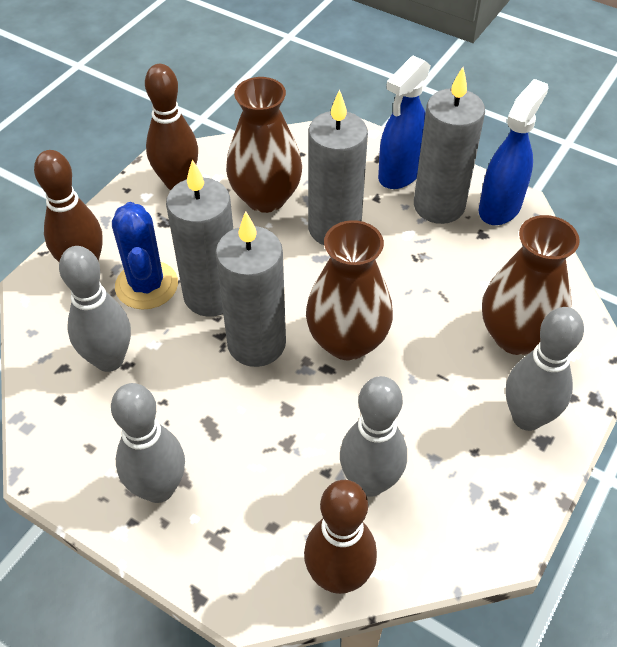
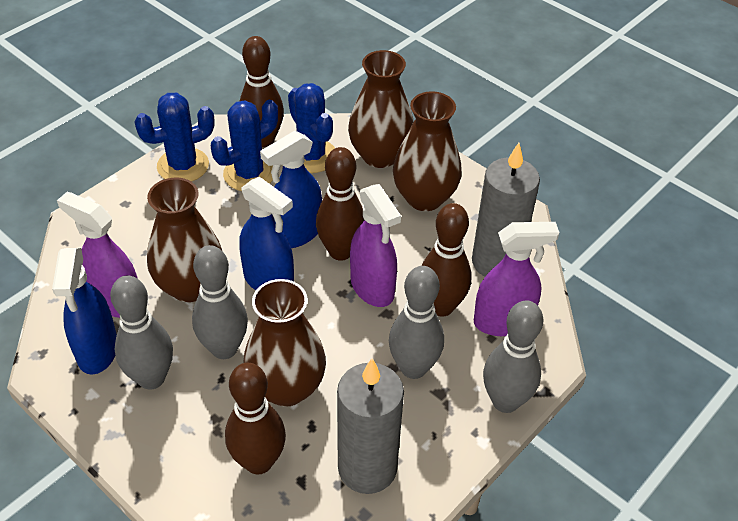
blue cactus: [112,202,178,310] = 1 -> [134,93,215,182] [211,100,278,191] [288,83,335,173] = 3
blue spray bottle: [378,56,431,189] [479,79,548,225] = 2 -> [52,248,117,375] [239,177,294,290] [260,131,322,248] = 3
brown bowling pin: [34,150,103,262] [145,64,198,190] [304,480,377,594] = 3 -> [225,363,286,474] [239,36,284,147] [316,147,365,261] [422,203,471,317] = 4
brown vase: [226,77,302,213] [306,220,393,361] [482,215,580,355] = 3 -> [147,178,222,302] [244,279,326,407] [348,50,414,168] [393,91,462,211] = 4
grey candle: [166,160,233,317] [215,211,286,367] [308,89,368,245] [414,67,485,224] = 4 -> [337,358,404,494] [472,143,540,277] = 2
purple spray bottle: none = 0 -> [57,192,138,318] [350,184,401,307] [474,222,560,336] = 3

